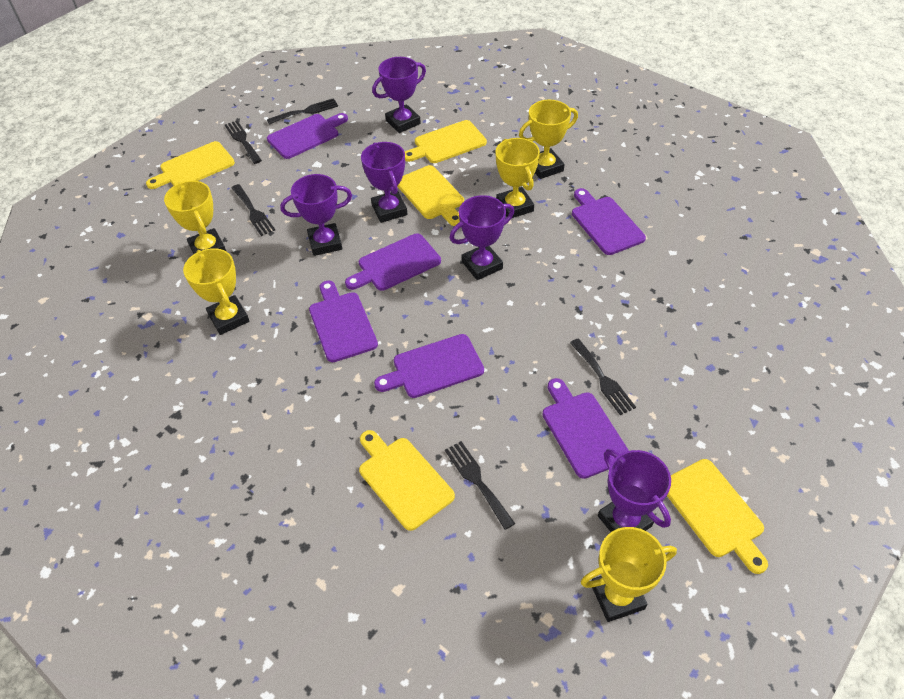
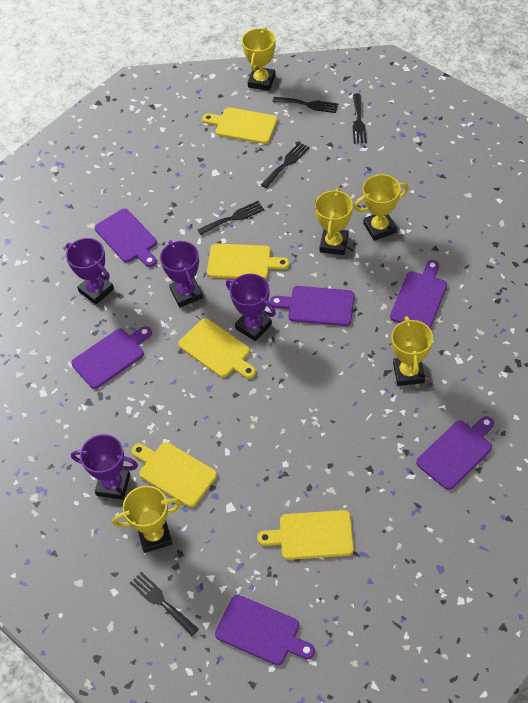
purple trophy: [280,174,352,256] [361,142,407,223] [372,57,426,133] [450,195,514,280] [598,449,671,532] = 5 -> [66,238,114,305] [71,434,138,500] [160,240,203,307] [226,274,276,341] = 4

